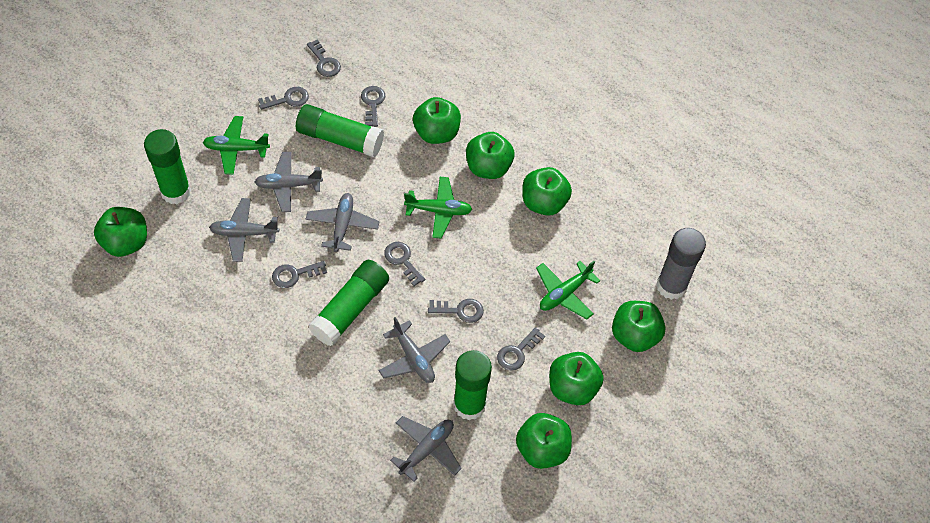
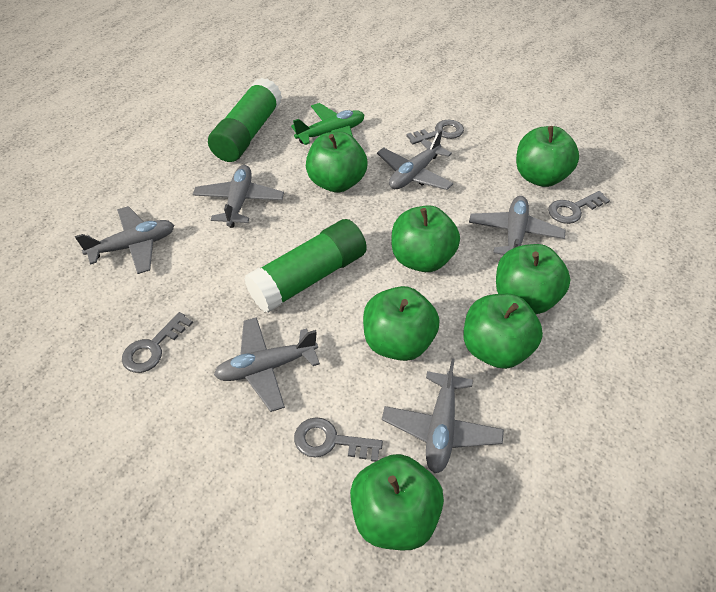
green glue stick: [144,129,191,204] [296,104,384,157] [308,260,389,346] [453,350,492,420] = 4 -> [208,78,282,162] [244,219,367,313] = 2
green plane: [203,116,270,175] [404,177,473,239] [536,261,600,319] = 3 -> [291,103,364,145] = 1
grey glue stick: [656,228,706,300] = 1 -> none = 0
grey key: [258,87,309,110] [272,261,327,288] [307,39,341,77] [361,86,385,127] [384,242,425,286] [428,299,484,323] [497,327,545,371] = 7 -> [122,312,193,373] [294,417,383,462] [406,120,464,144] [548,191,610,224] = 4
grey plane: [209,198,279,262] [255,152,323,212] [306,193,380,252] [379,317,450,383] [390,416,462,482] = 5 -> [75,206,174,274] [192,165,284,228] [214,317,320,412] [377,130,453,190] [382,358,504,473] [469,196,565,255] = 6

